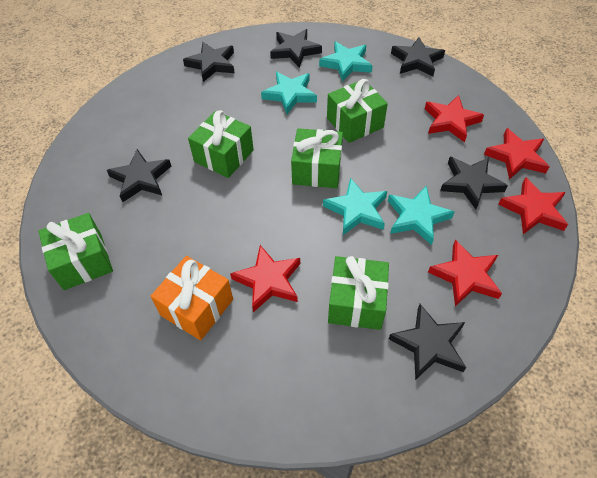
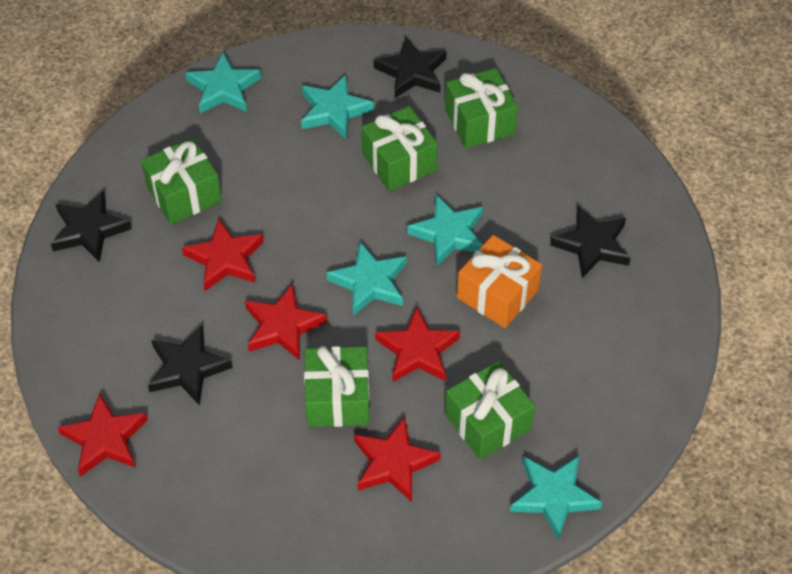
black star: [107,149,171,202] [183,42,235,82] [270,29,322,68] [389,304,466,380] [391,37,445,76] [440,157,508,209] = 6 -> [51,190,132,262] [148,326,233,405] [374,37,447,98] [550,206,631,278] = 4
turquoise star: [261,72,317,114] [319,41,373,82] [323,178,387,235] [388,186,454,245] = 4 -> [186,52,261,113] [301,75,374,140] [327,242,407,316] [407,195,483,267] [510,455,602,541] = 5

